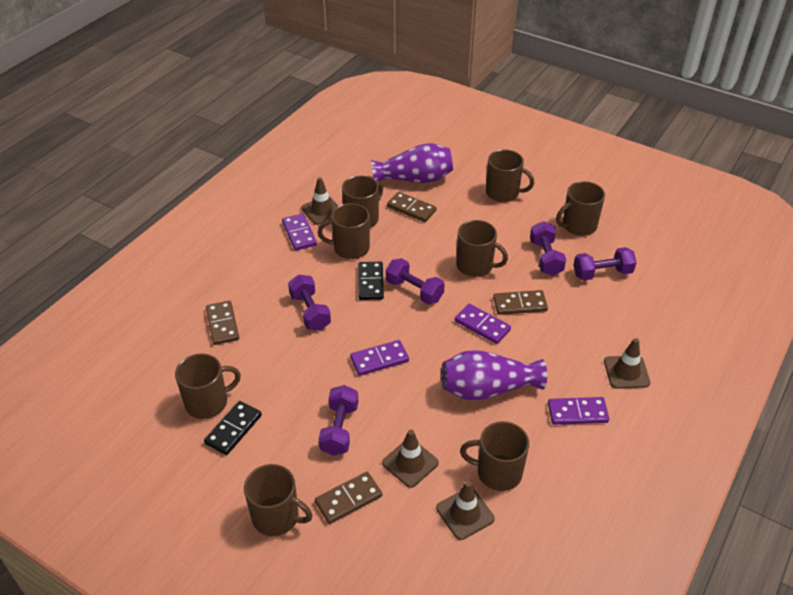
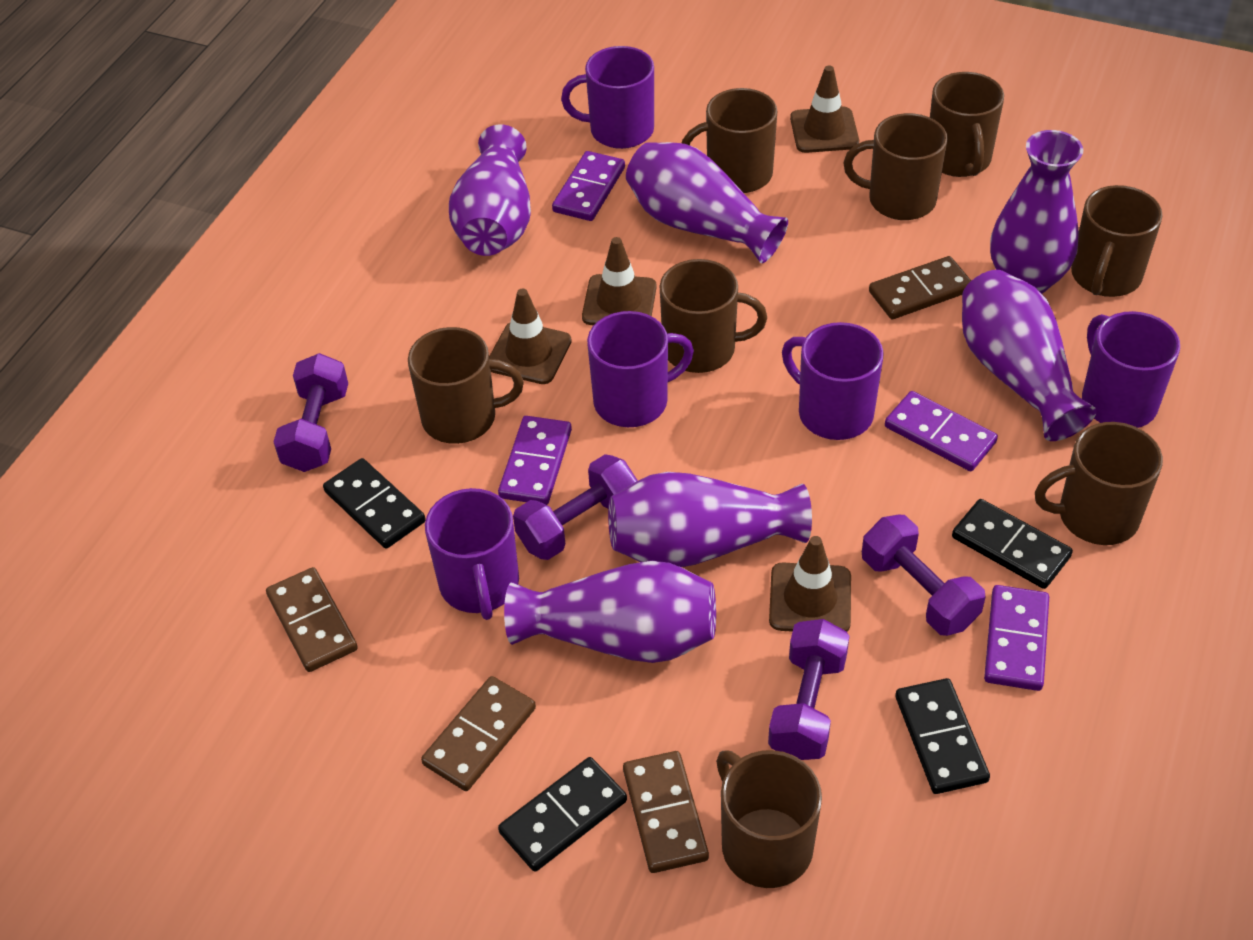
black domino: [204,401,262,455] [358,262,384,300] = 2 -> [323,458,426,549] [498,757,627,872] [895,678,990,794] [952,499,1073,589] = 4
purple dumbbell: [288,274,331,331] [319,385,358,456] [386,258,445,305] [530,221,566,276] [573,247,637,281] = 5 -> [274,353,348,472] [513,454,638,560] [768,619,849,760] [862,515,986,636] = 4
purple mug: none = 0 -> [425,488,519,620] [561,46,654,149] [587,311,694,427] [782,322,884,440] [1082,311,1180,428] = 5
purple vase: [371,143,453,183] [441,350,547,401] = 2 -> [449,125,531,256] [504,561,716,663] [608,472,812,567] [626,142,788,263] [962,270,1097,441] [990,130,1083,294] = 6

